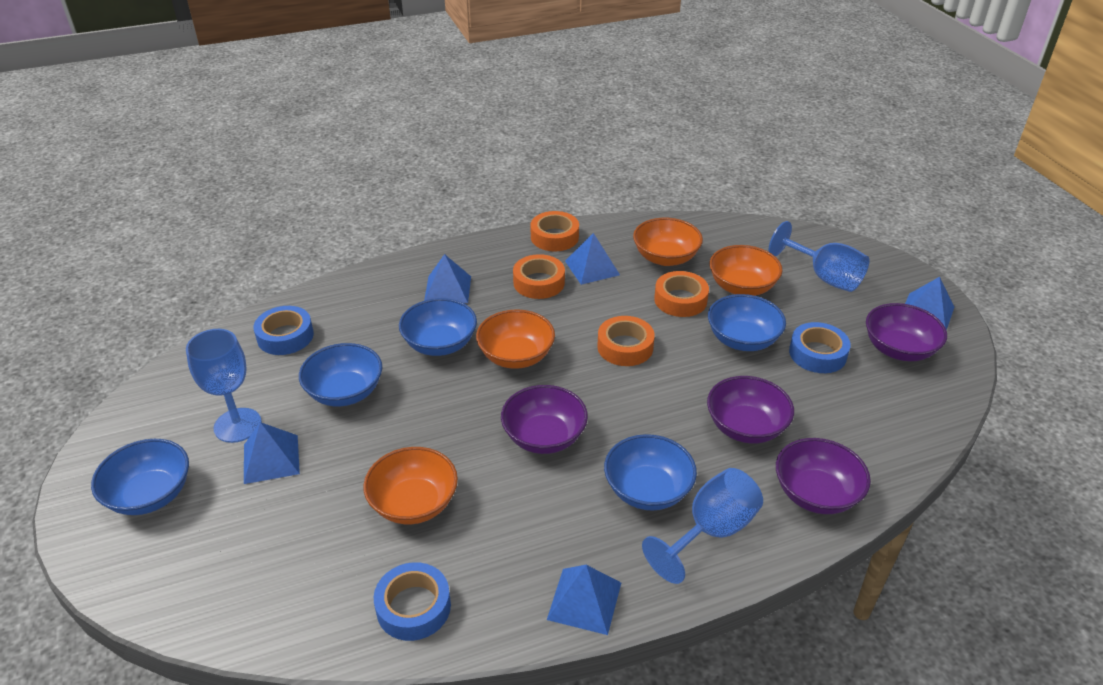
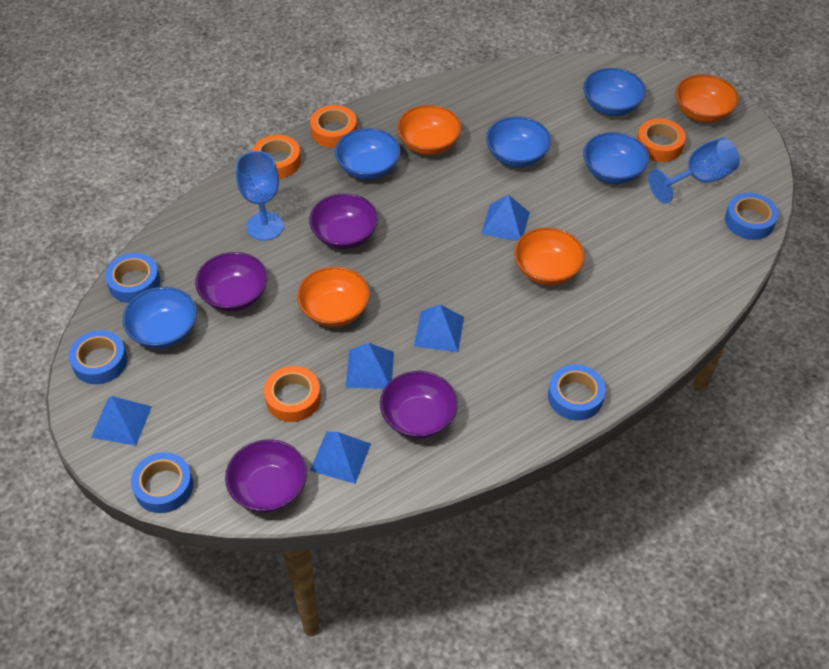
blue goblet: [186,329,262,443] [642,468,763,584] [769,221,870,292] = 3 -> [236,151,284,241] [649,138,740,204] = 2
blue tape: [254,306,314,355] [374,562,451,641] [789,322,851,373] = 3 -> [69,330,127,384] [105,253,160,303] [131,452,193,513] [548,364,606,421] [725,193,778,240] = 5

